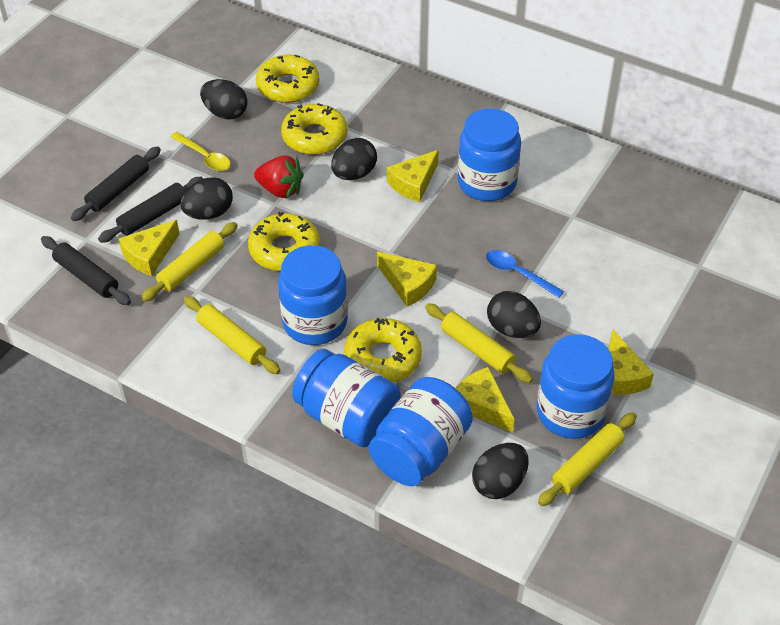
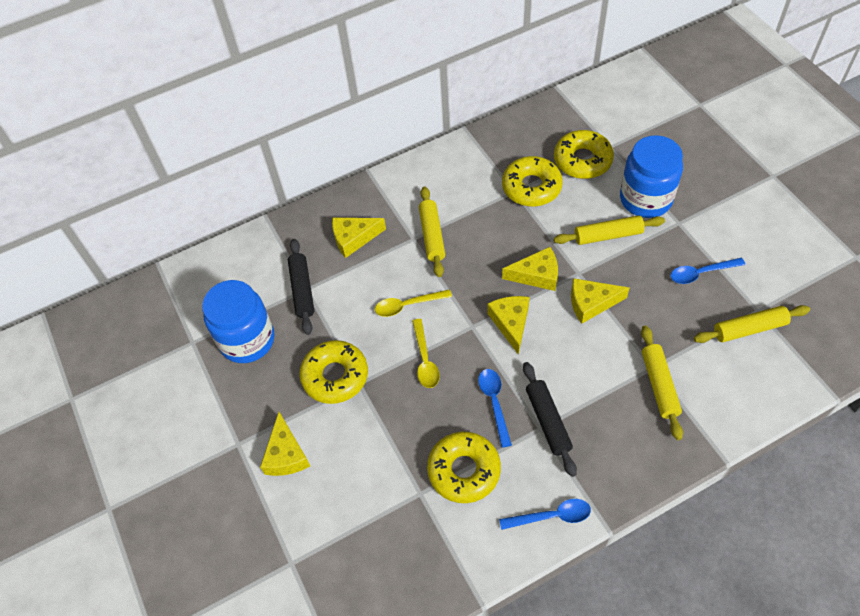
black egg: [181,177,233,220] [200,79,248,120] [331,138,377,180] [472,443,529,499] [487,291,541,338] = 5 -> none = 0
black rolling pin: [41,236,131,305] [71,147,161,221] [98,177,203,243] = 3 -> [288,239,314,335] [523,362,577,477] = 2
blue jar: [278,245,348,345] [292,349,401,447] [369,377,473,486] [458,108,521,201] [537,334,615,439] = 5 -> [202,280,274,363] [620,135,683,218] = 2
blue spoon: [486,250,564,298] = 1 -> [478,369,512,448] [499,499,591,530] [670,258,745,284] = 3
red strawberry: [254,155,304,199] = 1 -> none = 0
yellow spoon: [170,132,231,171] = 1 -> [375,289,452,317] [412,319,440,388] = 2

